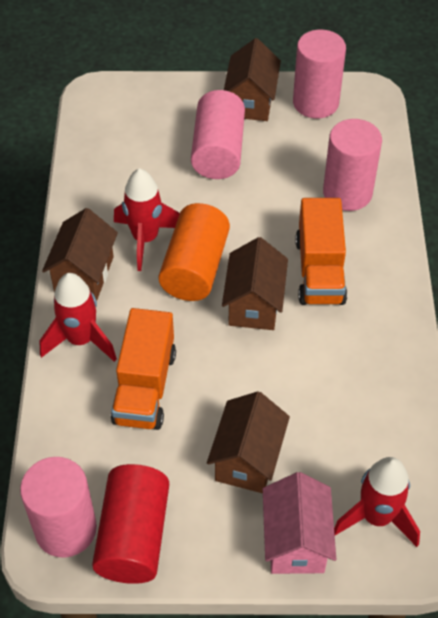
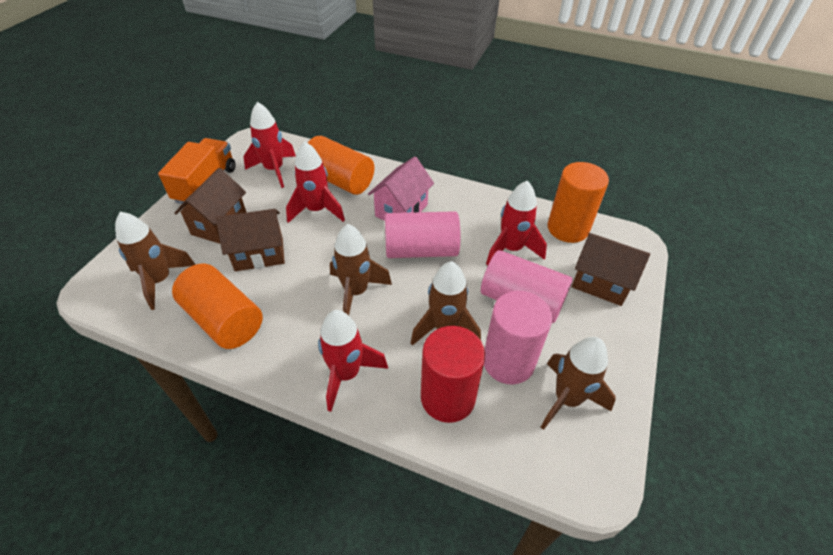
brown house: [42,208,118,301] [207,391,290,493] [222,237,288,330] [224,38,281,121] = 4 -> [175,168,247,244] [216,209,285,271] [572,233,650,306] = 3
brown rocket: none = 0 -> [115,212,196,310] [330,224,392,316] [411,261,481,346] [541,337,616,430] = 4
orange cylinder: [158,203,230,301] = 1 -> [172,264,263,349] [308,136,375,195] [548,162,609,243] = 3
orange truck: [111,308,176,430] [295,198,347,305] = 2 -> [158,138,236,204] = 1
pink cylinder: [20,457,97,558] [191,90,245,179] [293,30,346,118] [323,119,382,211] = 4 -> [385,211,460,258] [481,250,573,323] [484,291,552,385] = 3
red rocket: [40,273,117,362] [114,168,180,271] [334,457,420,547] = 3 -> [243,102,296,188] [286,141,345,223] [318,310,388,412] [486,181,547,266] = 4

